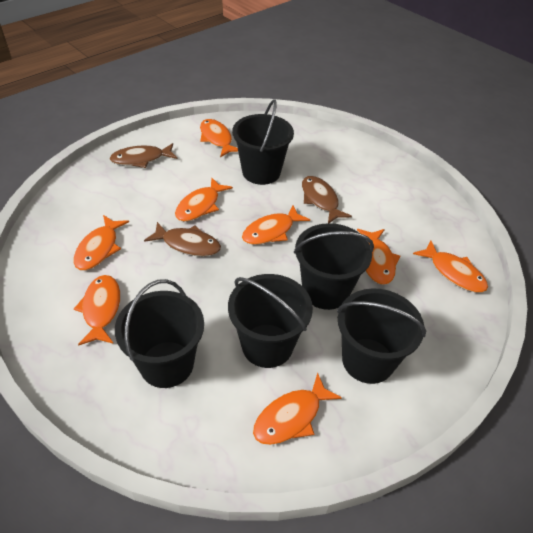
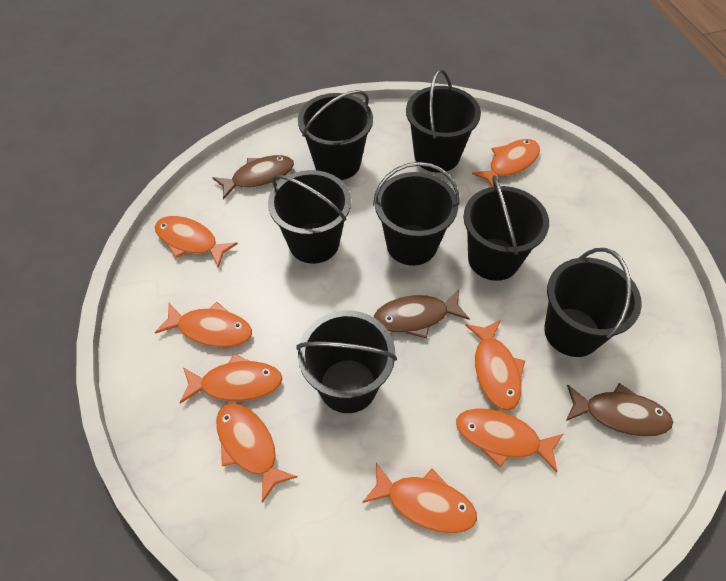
black bucket: [115,279,204,388] [228,274,313,368] [232,99,294,185] [294,223,374,310] [337,288,426,384] = 5 -> [268,170,351,264] [296,310,397,413] [298,90,373,180] [373,162,460,266] [406,69,481,173] [464,175,549,281] [544,248,642,357] = 7

